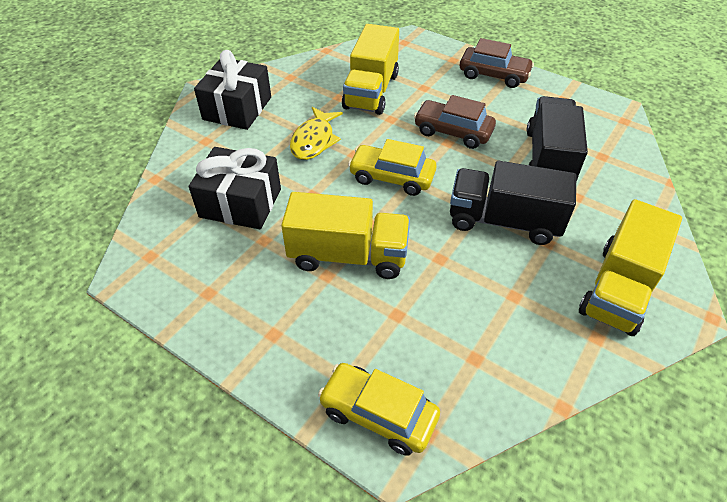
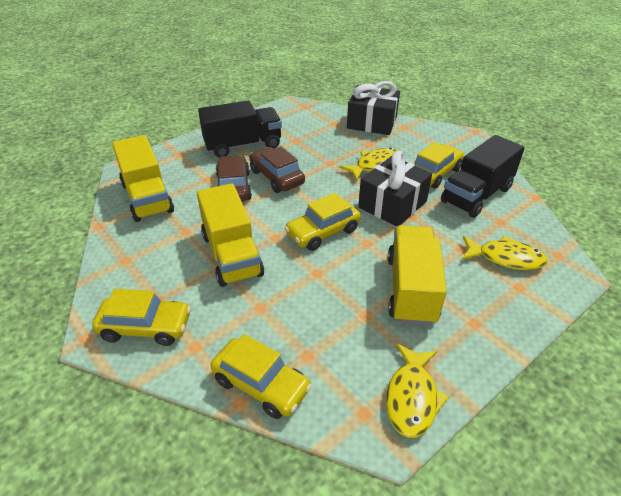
yellow car: [318,363,440,456] [348,139,437,196] = 2 -> [92,289,191,346] [210,334,312,419] [285,193,361,251] [414,142,464,188] = 4
yellow fish: [290,107,343,160] = 1 -> [339,148,399,181] [386,343,449,438] [462,236,548,270] = 3

